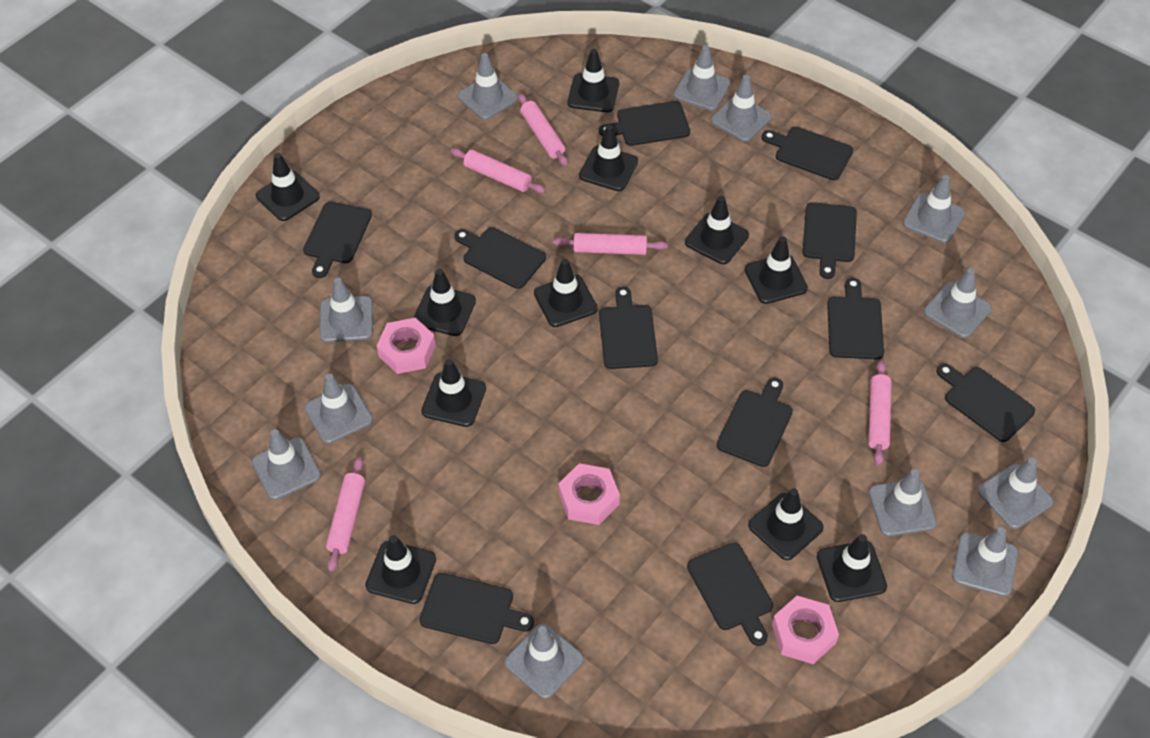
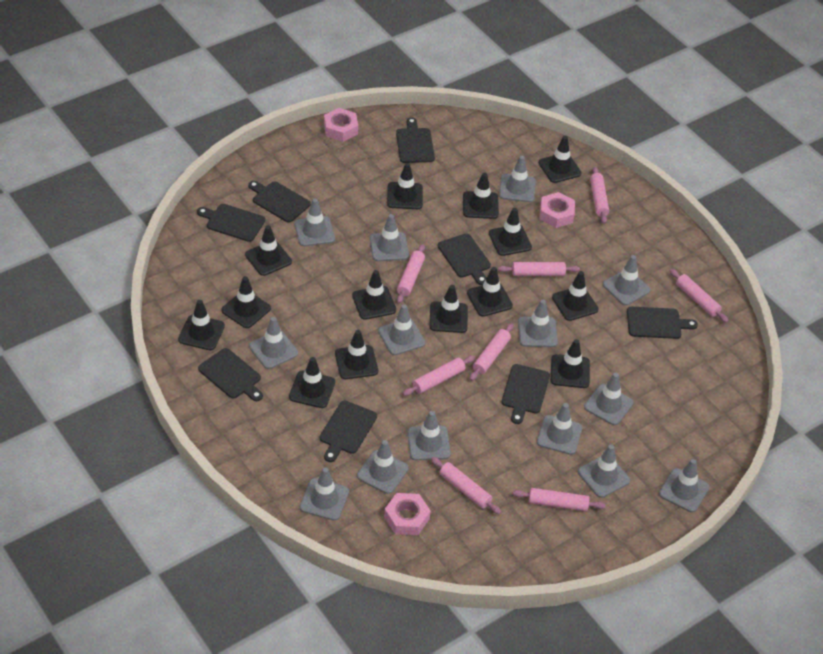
black cutting board: [303,201,372,278] [419,573,534,644] [455,227,546,289] [599,101,690,146] [599,287,658,369] [687,542,773,646] [717,378,793,467] [761,127,853,180] [803,202,857,279] [827,278,884,359] [937,363,1035,442] = 11 -> [197,204,265,242] [198,348,263,401] [248,181,311,223] [320,401,377,462] [396,117,435,163] [438,233,491,285] [502,364,550,424] [627,307,698,339] = 8
black traffic cone: [256,153,320,221] [365,535,436,604] [413,269,476,336] [421,359,486,427] [534,259,598,327] [567,49,619,112] [579,125,638,191] [685,196,749,264] [745,236,808,304] [748,488,824,560] [817,534,887,602] = 11 -> [178,300,225,350] [221,276,271,328] [245,225,292,276] [289,357,335,408] [335,330,378,379] [352,270,396,320] [387,163,423,209] [429,285,468,333] [463,172,499,219] [467,267,513,317] [489,208,532,256] [539,136,582,183] [551,339,590,388] [552,271,599,321] = 14
grey traffic cone: [252,429,321,500] [305,374,373,444] [320,278,373,342] [458,53,518,120] [505,624,584,699] [674,45,731,111] [711,75,772,142] [869,469,937,536] [903,175,965,243] [924,268,992,338] [952,527,1018,596] [978,458,1053,529] = 12 -> [249,317,298,369] [294,198,335,246] [300,467,349,521] [357,440,409,494] [370,214,409,261] [378,304,425,355] [407,411,451,460] [499,156,536,202] [518,300,558,347] [537,403,583,455] [578,444,630,498] [584,373,634,425] [603,255,650,305] [659,459,709,512] = 14
pink rolling pin: [326,457,365,572] [450,148,546,194] [518,93,568,167] [553,233,668,255] [869,360,891,466] = 5 -> [397,244,425,303] [403,356,475,396] [431,457,501,514] [470,323,514,381] [498,262,580,276] [513,488,606,511] [590,167,609,224] [670,269,729,323] = 8

